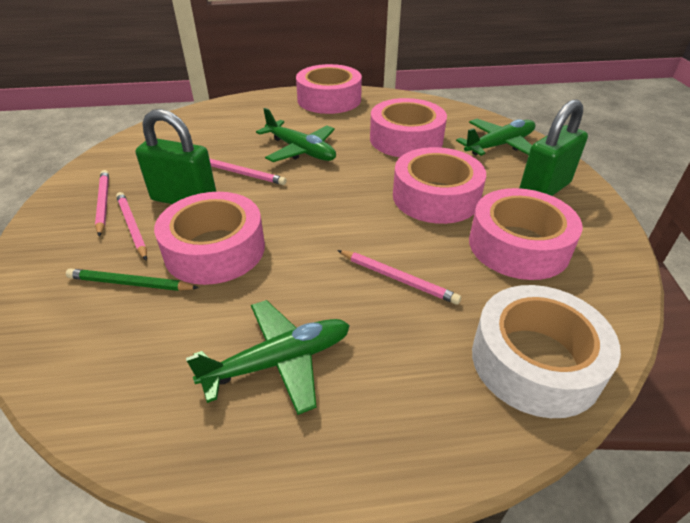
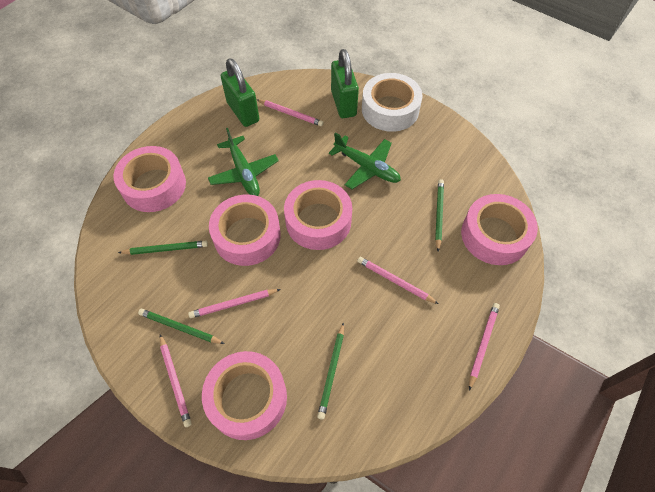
green pencil: [66,269,199,291] = 1 -> [118,241,208,255] [138,309,225,344] [317,322,344,420] [435,179,444,251] = 4
green plane: [186,300,350,415] [256,108,336,162] [456,119,536,156] = 3 -> [208,128,279,196] [329,132,401,189] = 2
pink pencil: [95,170,109,236] [116,192,147,260] [209,158,287,185] [337,250,461,305] = 4 -> [160,334,192,427] [188,289,281,318] [256,99,324,126] [357,257,439,304] [469,303,500,390] = 5

